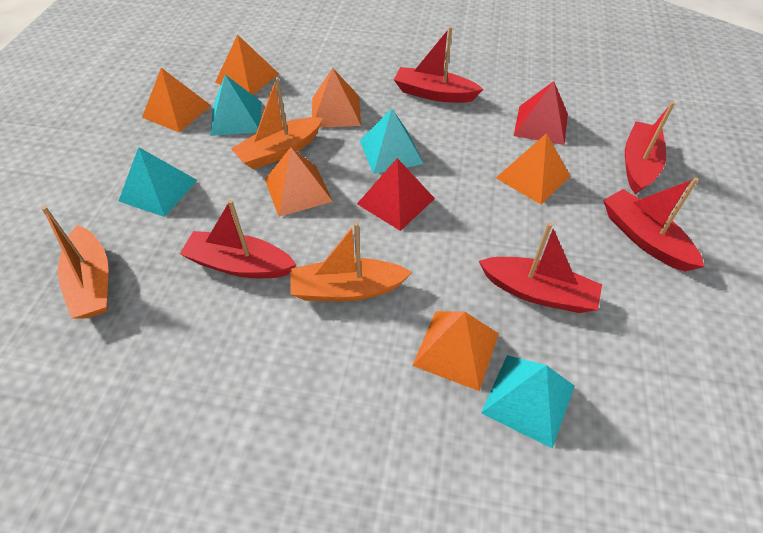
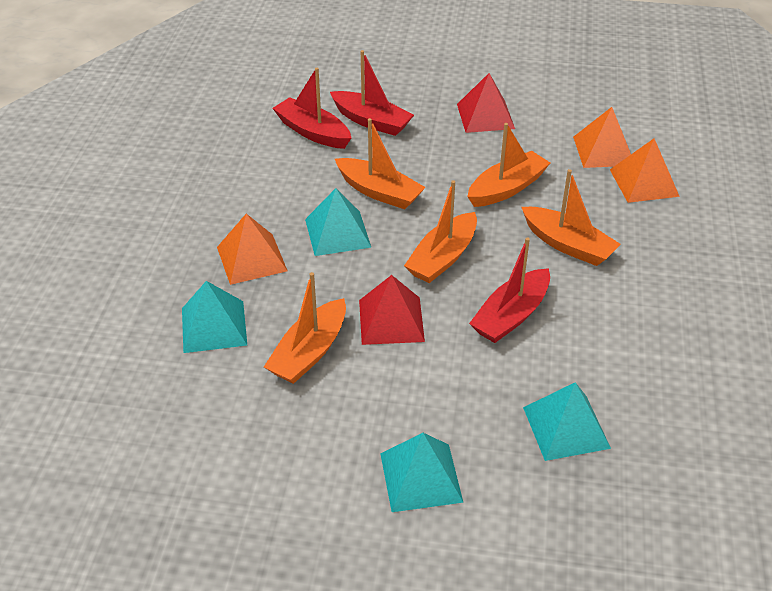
orange boat: [41,206,108,319] [231,77,323,170] [290,222,412,301] = 3 -> [264,272,346,384] [335,118,426,209] [404,180,477,283] [467,123,550,207] [522,169,621,266] = 5
orange pyramid: [142,68,211,132] [215,35,279,95] [265,147,333,217] [312,68,361,128] [412,311,499,391] [496,133,570,204] = 6 -> [217,214,288,285] [573,107,631,168] [610,139,680,203] = 3
red boat: [180,200,296,278] [394,26,483,103] [479,222,602,313] [603,177,704,272] [625,101,675,194] = 5 -> [273,68,351,149] [330,50,414,136] [469,237,550,343] = 3

